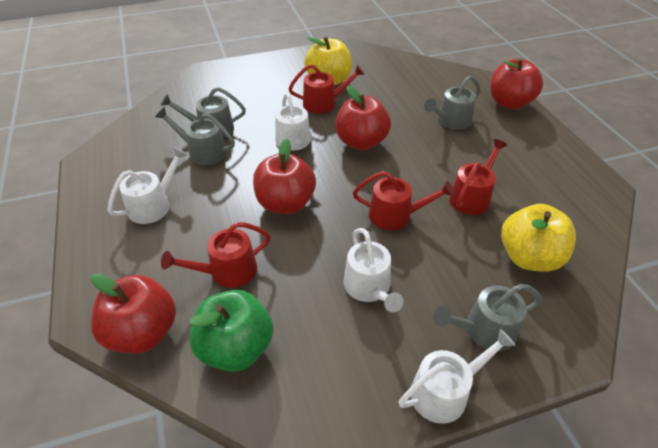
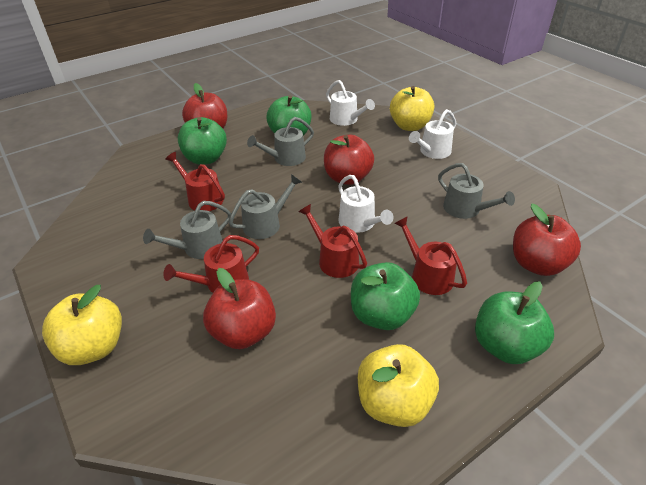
green apple: [189,290,274,372] = 1 -> [178,117,227,165] [266,95,311,136] [351,262,420,330] [475,282,554,364] = 4
white watering can: [107,147,188,224] [275,93,312,151] [344,228,403,312] [399,329,516,424] = 4 -> [326,80,375,126] [338,175,393,233] [409,109,456,159] = 3
yellow apple: [304,37,352,85] [501,204,576,272] = 2 -> [42,285,122,365] [358,344,439,427] [390,86,434,131] = 3

